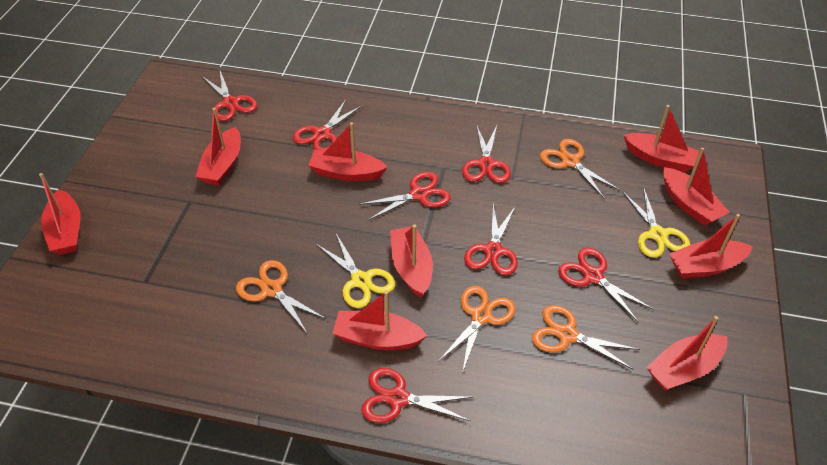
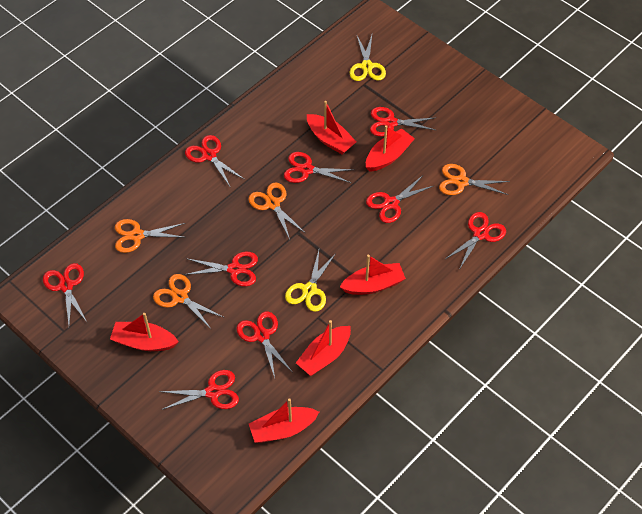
red boat: [39,173,80,255] [195,108,241,186] [308,122,387,181] [332,291,428,350] [390,225,433,298] [624,105,699,173] [646,316,727,390] [663,148,730,226] [670,214,753,279] = 9 -> [110,313,179,351] [249,398,319,443] [296,320,351,376] [307,101,356,154] [340,255,406,295] [366,125,415,172] = 6
red scissors: [202,71,257,121] [293,100,363,150] [359,172,451,221] [361,368,473,423] [462,124,511,183] [464,204,518,275] [558,248,654,323] = 7 -> [43,263,87,325] [159,370,239,410] [184,252,258,286] [185,135,244,188] [237,311,292,378] [284,152,354,183] [366,175,435,223] [370,107,437,136] [444,212,506,270] = 9

